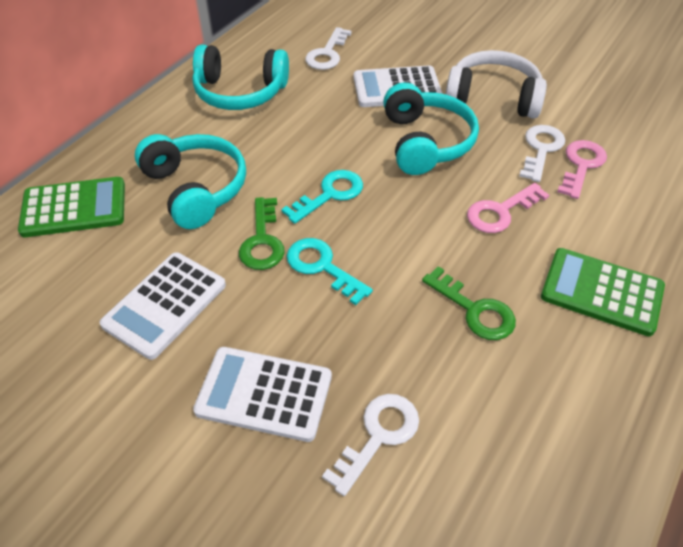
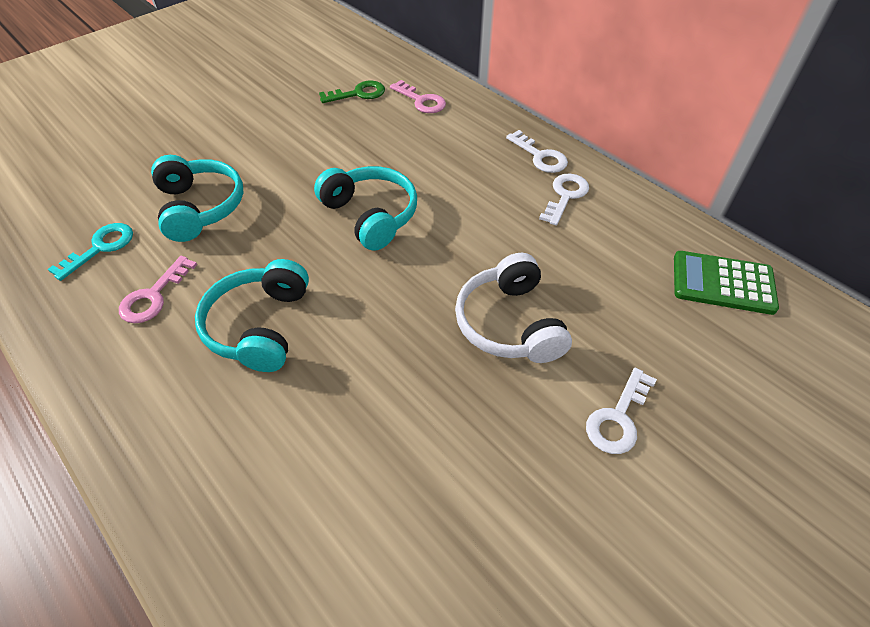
green calculator: [18,177,125,237] [541,248,665,336] = 2 -> [674,251,779,315] = 1
green key: [239,197,285,270] [422,266,516,340] = 2 -> [319,81,385,103] = 1
turquoise key: [281,170,363,224] [287,238,373,305] = 2 -> [48,223,133,281] = 1
white calculator: [99,252,226,360] [193,347,332,442] [354,66,443,107] = 3 -> none = 0

